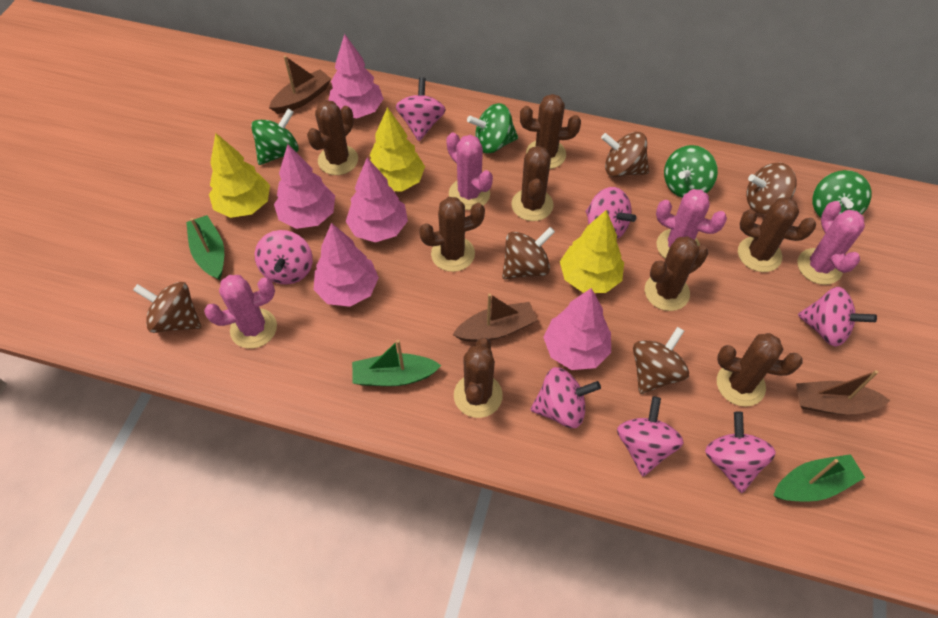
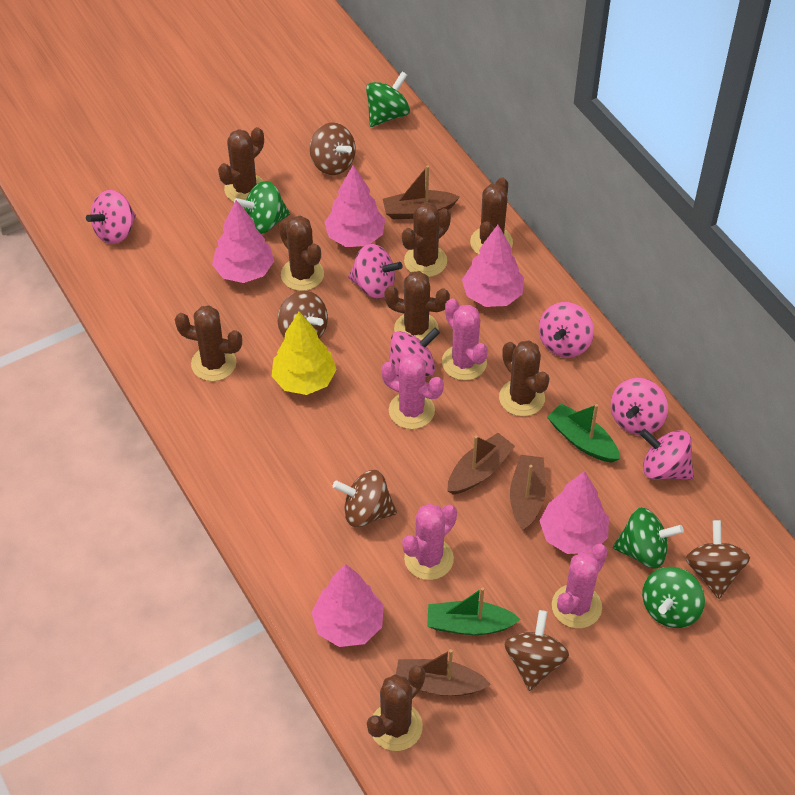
brown boat: [269,56,331,114] [453,293,537,342] [796,370,890,414] = 3 -> [383,165,460,219] [396,649,490,696] [447,433,515,495] [510,455,546,530] = 4
green boat: [186,215,224,280] [352,340,442,386] [773,454,865,502] = 3 -> [427,587,521,635] [547,403,620,463] = 2
pink spinning top: [255,230,313,284] [396,77,446,141] [530,367,601,428] [586,187,637,239] [617,396,684,476] [705,412,776,493] [798,287,877,347] = 7 -> [86,190,136,244] [348,244,403,299] [389,328,440,377] [539,302,594,358] [611,378,668,435] [640,429,694,480] = 6
yellow tree: [209,133,270,218] [370,107,425,192] [560,210,624,293] = 3 -> [272,312,337,395] = 1

